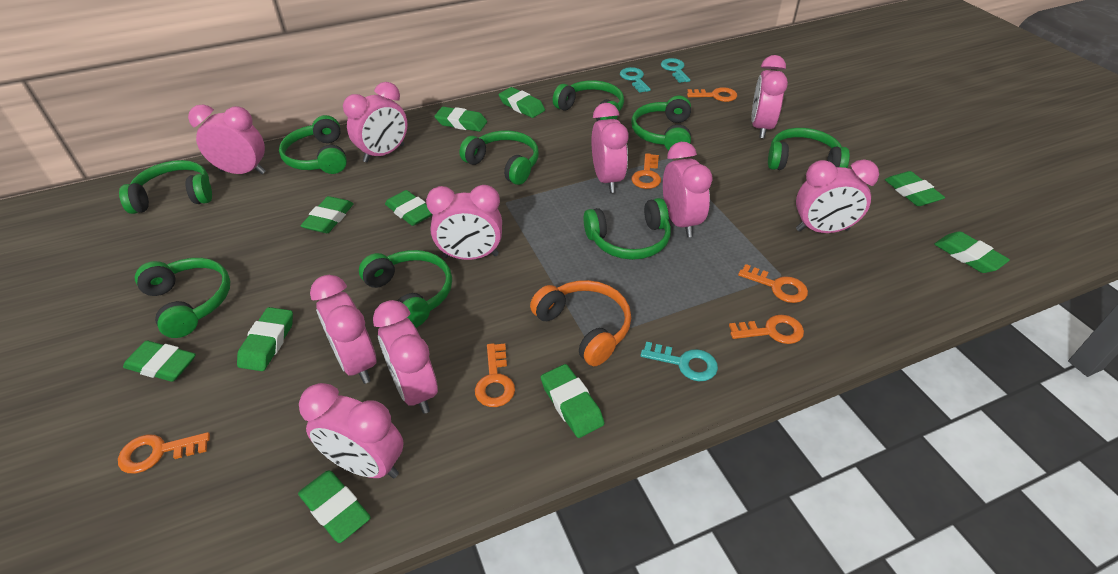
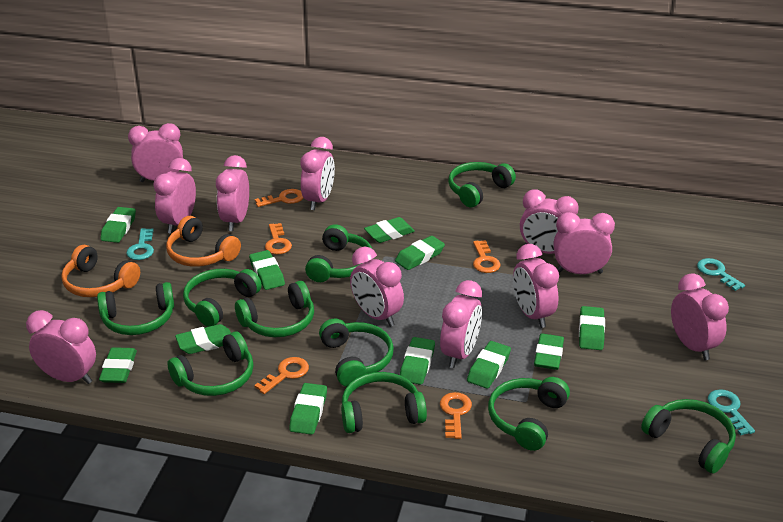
green eraser: [123,341,196,382] [237,307,293,371] [298,471,370,543] [300,196,354,233] [385,190,433,226] [434,107,487,132] [499,87,545,118] [541,364,604,438] [885,171,945,206] [934,231,1010,273] = 10 -> [99,347,137,383] [100,207,136,243] [175,324,231,354] [249,250,285,290] [289,383,327,435] [364,217,415,243] [395,236,445,270] [400,337,435,385] [467,341,511,389] [534,333,564,370] [579,306,605,350] = 11
green headphones: [119,160,212,214] [135,258,230,338] [279,115,347,174] [359,250,452,328] [459,130,539,185] [553,80,624,121] [583,198,671,260] [631,96,691,150] [768,128,850,170] = 9 -> [97,282,174,335] [167,332,254,396] [183,269,262,327] [235,281,314,337] [305,224,372,282] [319,318,394,387] [341,372,427,433] [448,162,516,207] [488,377,570,451] [641,399,736,473] = 10
orange headphones: [530,280,631,366] = 1 -> [61,245,140,297] [166,216,241,267] = 2
orange key: [118,432,210,474] [475,343,515,407] [631,153,661,189] [687,87,737,102] [729,315,804,344] [738,264,808,303] = 6 -> [254,357,309,394] [255,189,303,207] [265,223,292,255] [440,392,472,439] [473,240,500,273] = 5
pink clock: [188,104,266,174] [299,383,404,478] [310,275,376,384] [343,82,408,162] [373,300,438,414] [426,185,502,260] [592,103,628,193] [663,142,713,237] [751,55,788,138] [796,159,879,233] = 10 -> [26,310,96,384] [128,123,183,182] [153,158,196,234] [216,155,249,231] [300,137,335,210] [350,247,404,327] [440,280,482,368] [513,244,559,328] [520,189,579,254] [554,212,615,274] [671,273,729,360] = 11

